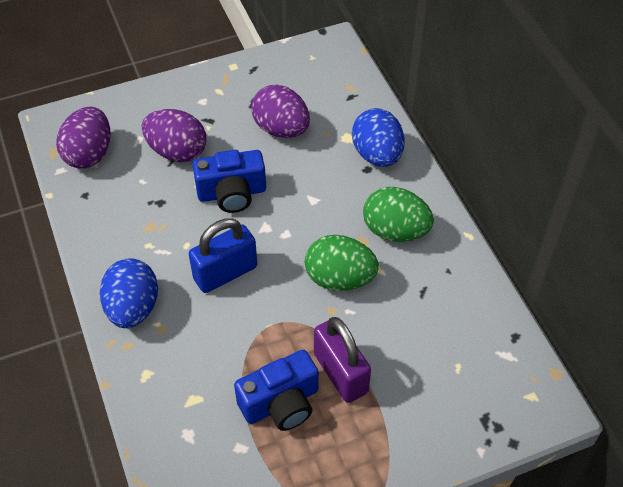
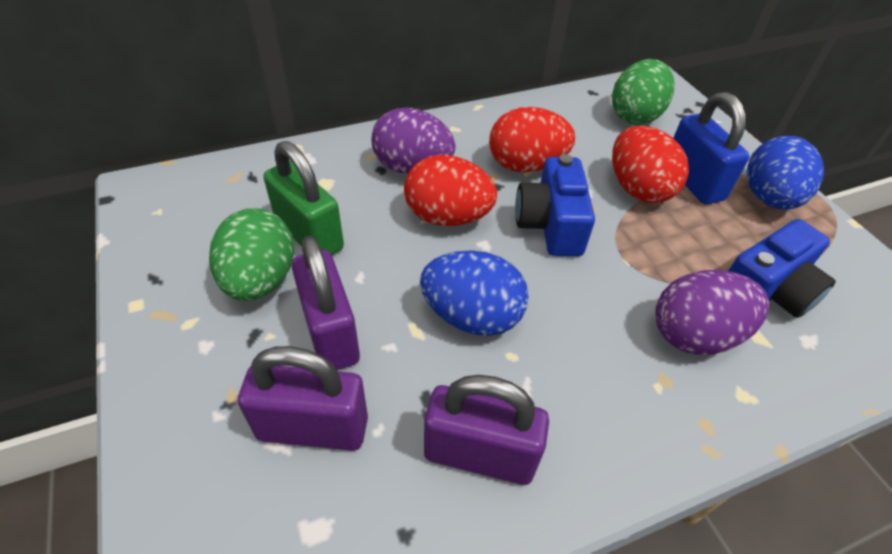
green padlock: none = 0 -> [263,141,344,255] = 1
purple egg: [56,106,111,169] [142,109,206,162] [251,84,310,138] = 3 -> [372,107,455,174] [655,270,769,355] = 2
purple padlock: [314,317,371,403] = 1 -> [238,346,368,451] [291,236,360,370] [424,375,549,485] = 3
red egg: none = 0 -> [404,154,497,226] [489,107,575,172] [612,126,689,203] = 3

